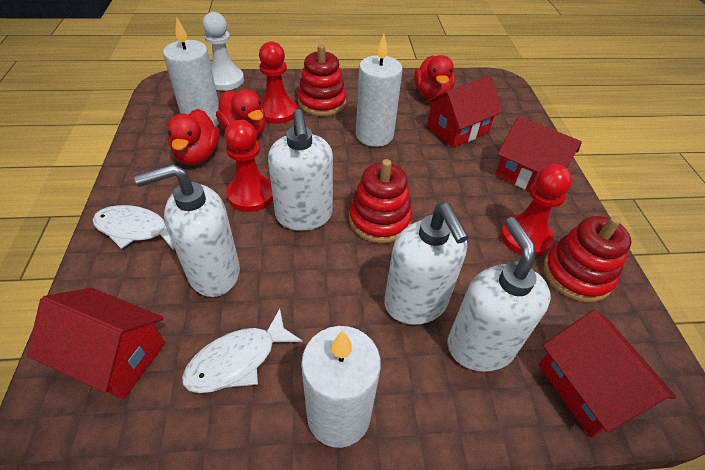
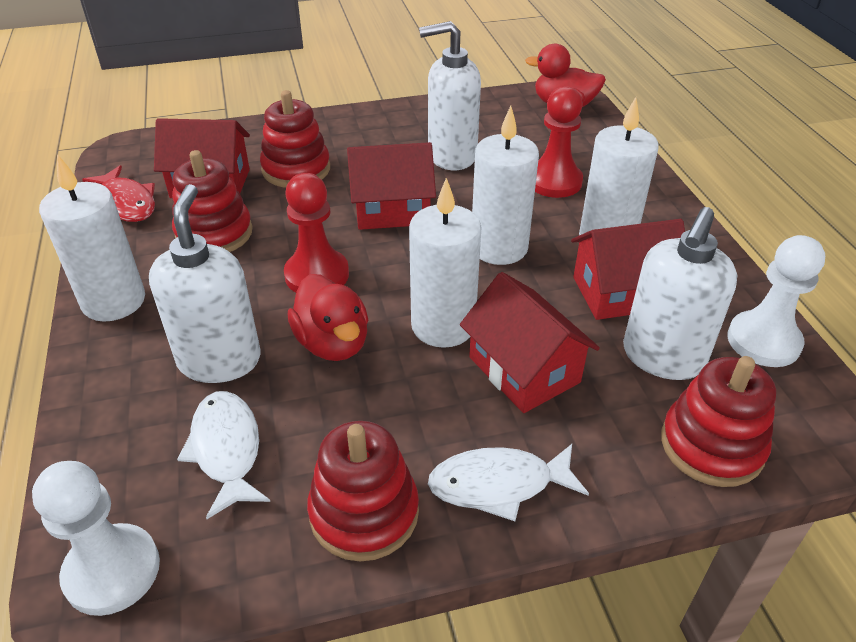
red duck: [167,109,220,165] [216,89,266,136] [414,55,455,99] = 3 -> [287,274,368,361] [525,43,606,107] = 2
red fish: none = 0 -> [82,165,155,222] = 1
red pawn: [225,120,273,212] [259,41,297,124] [500,164,572,257] = 3 -> [284,173,349,292] [535,86,583,198] = 2
red stacking toy: [298,45,346,116] [349,159,412,243] [543,216,631,302] = 3 -> [172,150,253,252] [260,90,330,188] [307,421,419,561] [661,356,776,487] = 4
white candle: [163,17,220,127] [301,326,381,448] [356,34,403,147] = 3 -> [39,154,145,322] [409,178,482,348] [472,106,539,265] [579,97,659,235] = 4
white pawn: [203,12,244,91] = 1 -> [32,461,160,616] [727,235,825,367] = 2
white soap dispenser: [134,164,240,297] [268,109,333,231] [384,203,469,325] [447,217,551,372] = 4 -> [149,184,261,383] [419,21,481,170] [623,207,737,380] = 3

